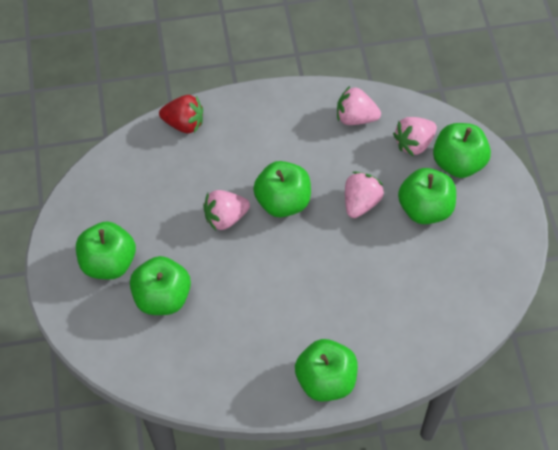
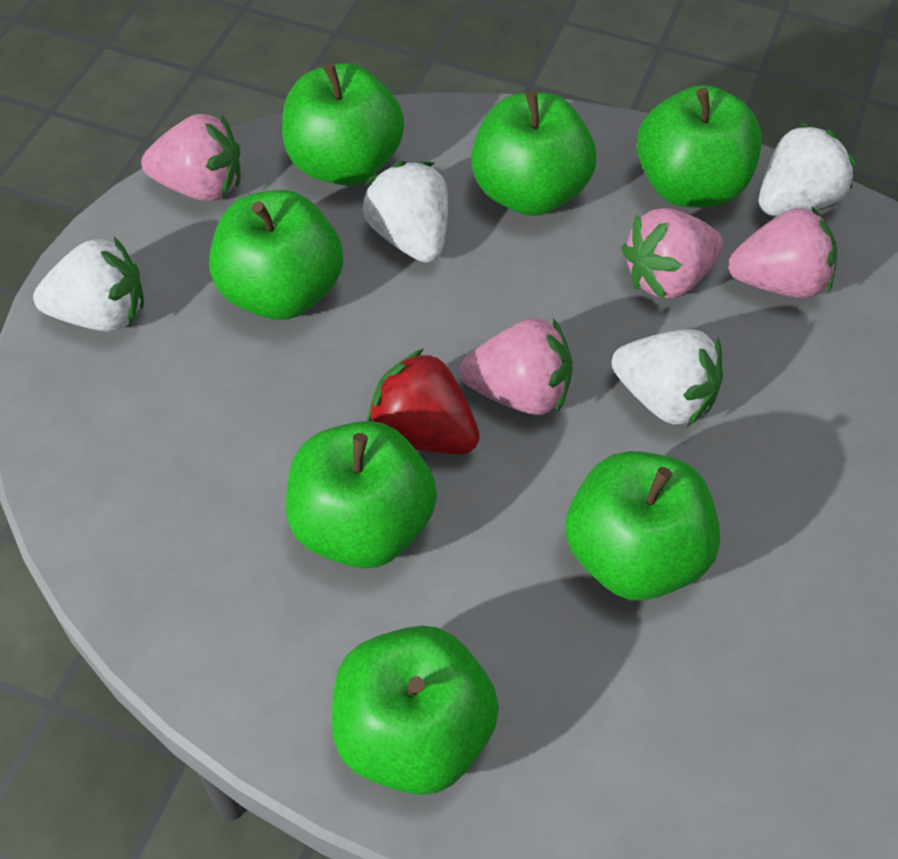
green apple: [76,221,136,280] [130,256,191,315] [253,161,311,217] [295,339,358,401] [398,168,456,224] [433,123,491,178] = 6 -> [209,190,343,320] [282,63,404,186] [286,421,437,569] [332,625,499,795] [471,91,596,216] [565,451,720,601] [637,85,762,207] = 7
white strawberry: none = 0 -> [33,237,144,332] [362,161,448,263] [612,329,723,427] [759,123,856,216] = 4

